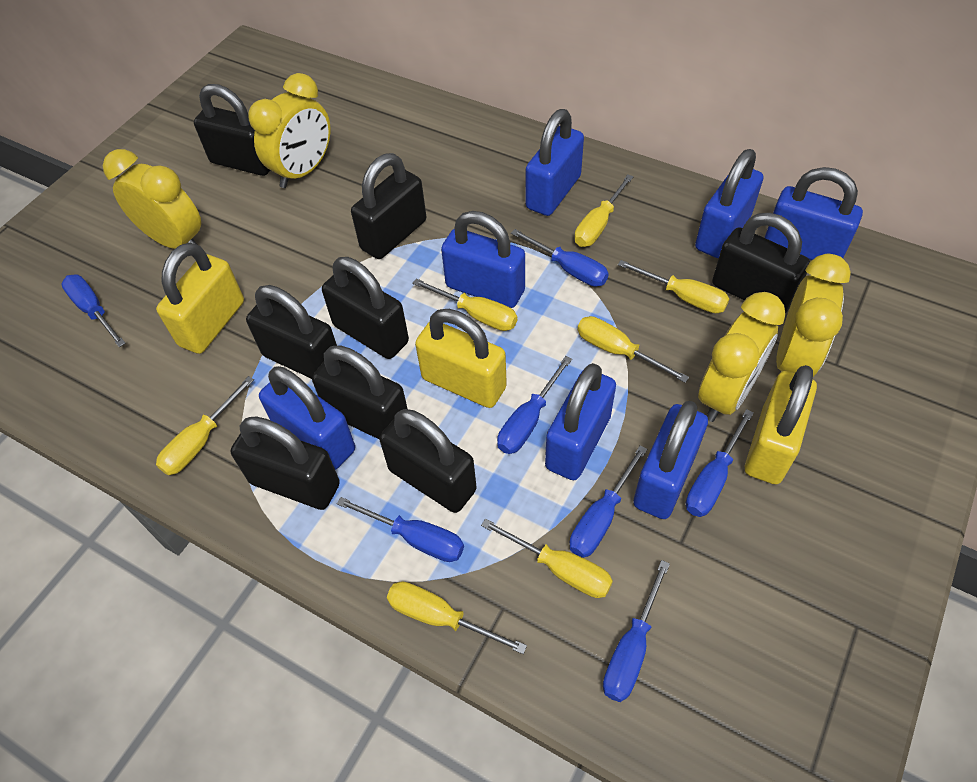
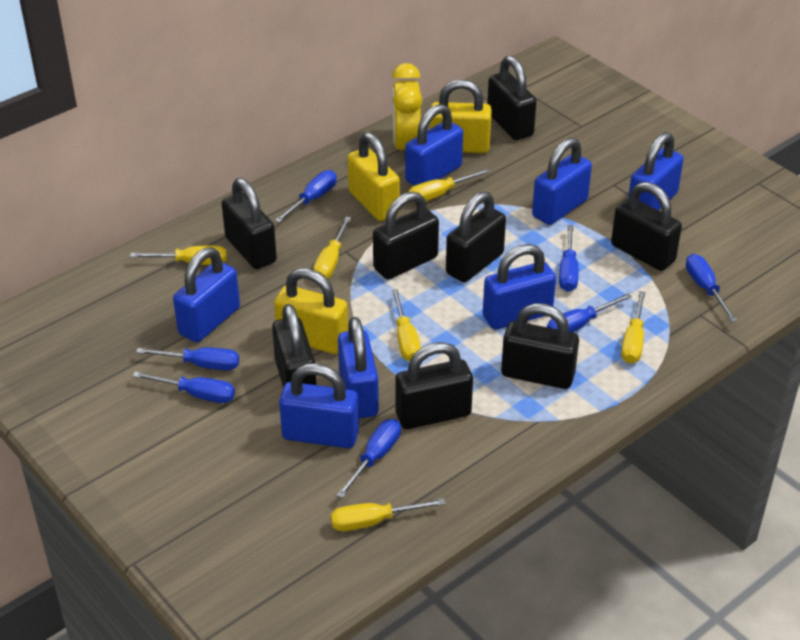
yellow clock: [103,149,201,249] [248,73,330,188] [698,292,785,422] [776,254,851,377] = 4 -> [392,63,422,157] = 1
yellow screwdriver: [156,376,254,475] [387,581,527,654] [412,279,517,331] [481,518,613,598] [574,175,633,247] [577,316,689,383] [618,260,729,313] = 7 -> [130,245,227,265] [313,217,351,279] [331,498,446,531] [392,289,421,361] [408,169,490,203] [621,291,646,364] = 6

